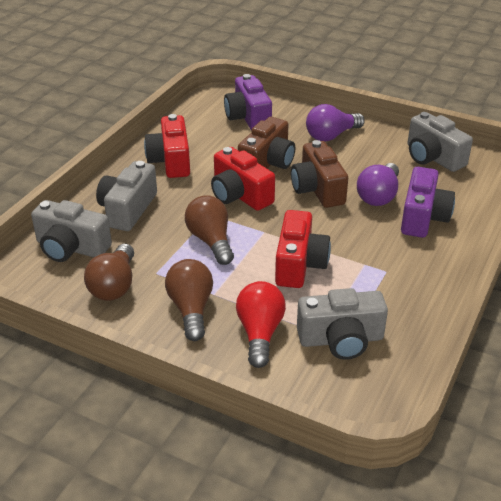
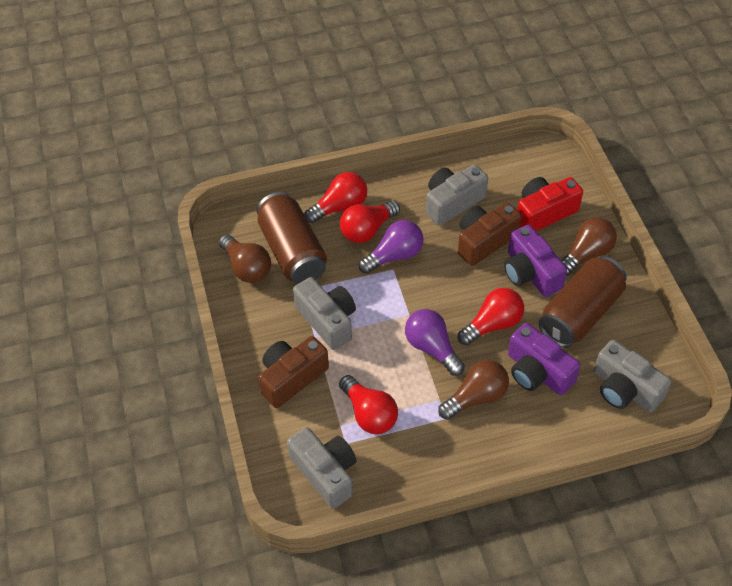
brown can: none = 0 -> [256,192,327,284] [539,256,627,348] = 2
red camera: [144,114,190,178] [211,147,275,211] [275,210,331,288] = 3 -> [517,177,583,231] = 1
red light bulb: [236,281,286,368] = 1 -> [304,172,367,223] [339,375,398,434] [340,201,400,243] [458,288,524,345] = 4

